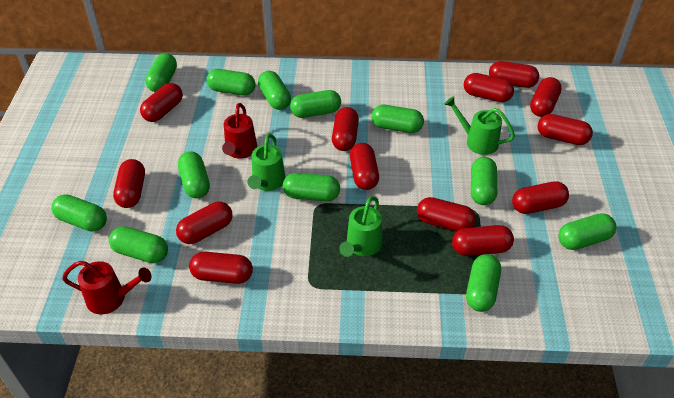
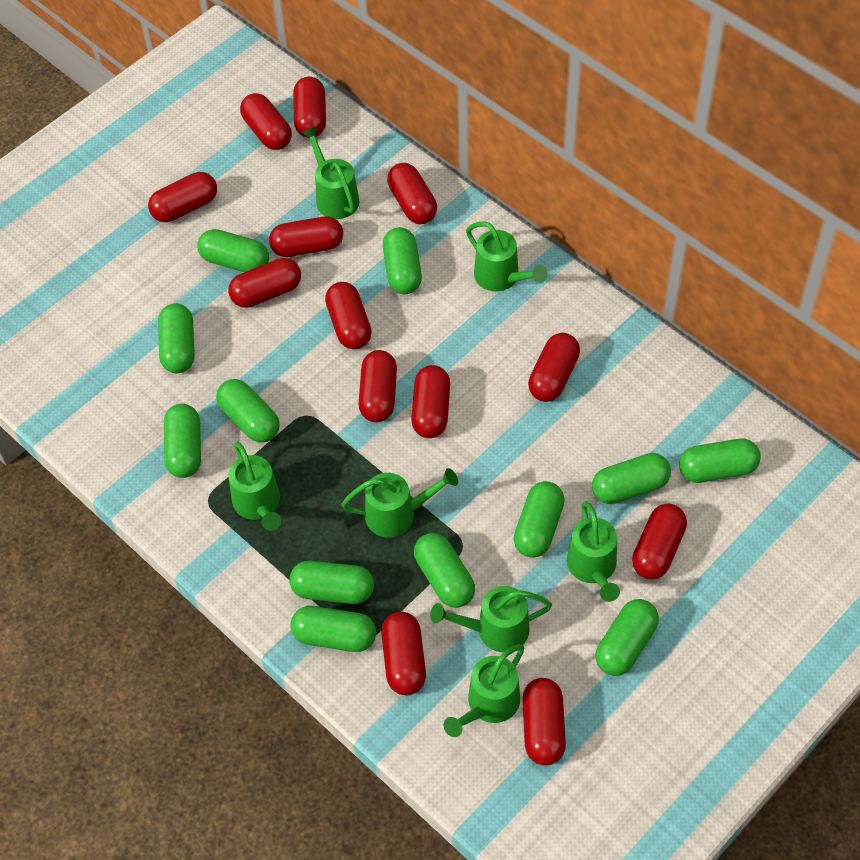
green watering can: [248,134,286,191] [339,196,382,257] [444,96,515,155] = 3 -> [229,442,281,531] [301,126,359,219] [342,468,458,538] [430,586,552,652] [443,644,524,737] [466,221,547,291] [567,501,620,602] = 7
red watering can: [62,261,151,314] [222,103,257,159] = 2 -> none = 0

